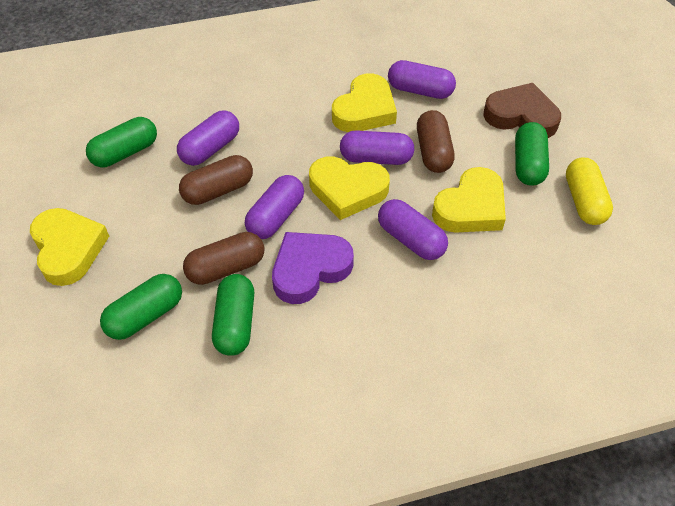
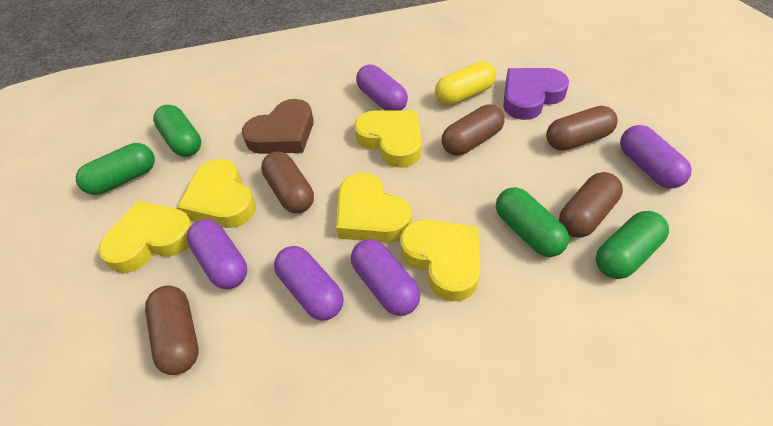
brown capsule: [179,155,253,205] [183,232,265,285] [417,110,455,173] = 3 -> [145,286,199,375] [261,151,314,213] [442,104,504,156] [546,106,618,151] [559,172,623,238] = 5
yellow heart: [30,208,109,286] [309,156,390,220] [332,73,397,132] [432,167,506,233] = 4 -> [98,201,192,273] [177,159,256,228] [336,173,412,243] [354,110,422,168] [400,220,480,302] = 5

